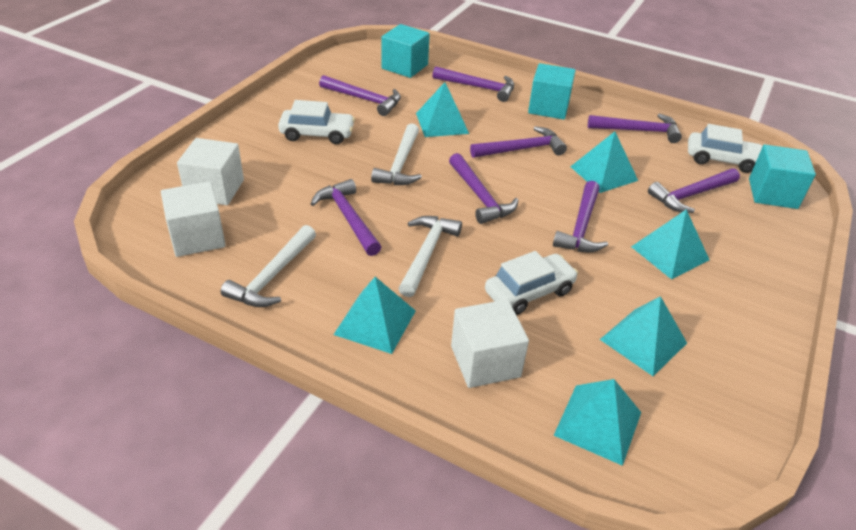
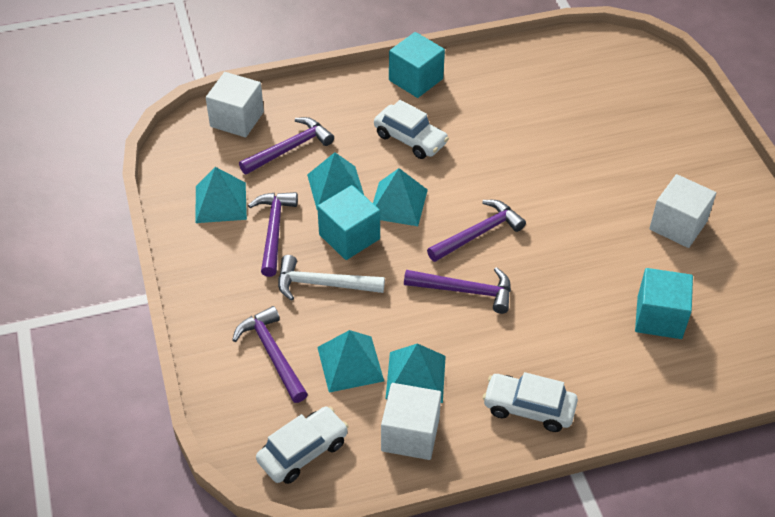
purple hammer: [310,179,381,256] [319,75,401,116] [432,66,514,102] [449,153,518,224] [470,126,567,158] [553,181,608,252] [588,113,682,143] [648,168,740,213] = 8 -> [232,306,308,403] [239,117,334,175] [248,192,298,277] [404,267,511,314] [427,200,526,262] = 5
turquoise pyramid: [333,277,416,354] [416,82,469,137] [553,379,641,466] [570,131,638,193] [600,296,687,376] [631,209,709,279] = 6 -> [196,167,247,223] [307,152,364,210] [317,330,384,393] [373,168,428,226] [386,343,446,403] = 5
white hammer: [221,225,316,307] [371,124,422,185] [398,216,462,297] = 3 -> [278,255,385,301] = 1

